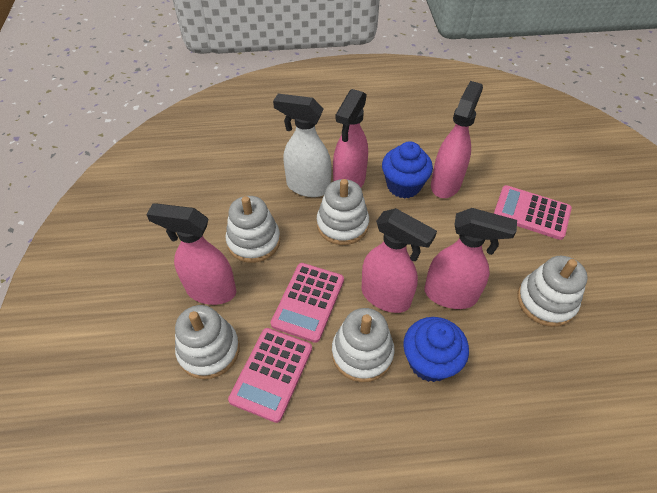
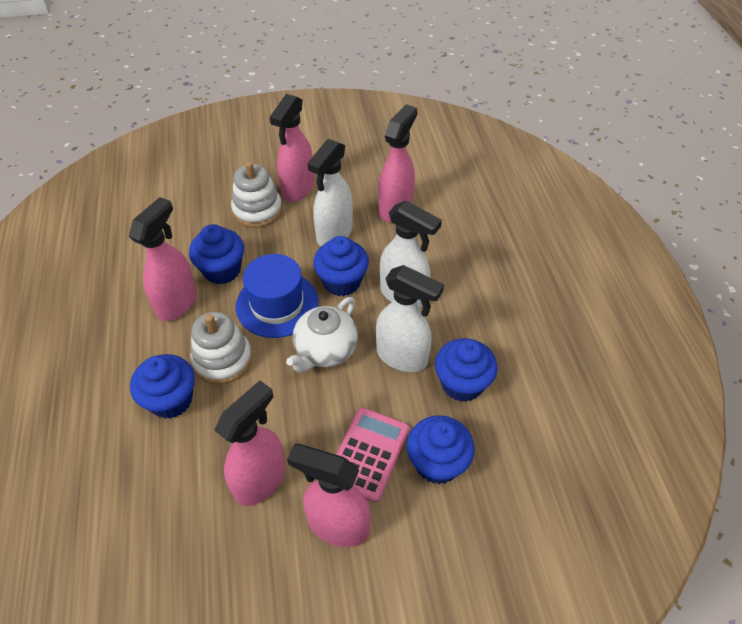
blue cupcake: [382,141,433,199] [403,317,469,382] = 2 -> [130,354,195,419] [189,224,244,284] [313,236,369,296] [407,415,475,484] [435,338,497,402] = 5
blue hat: none = 0 -> [236,254,318,338] = 1
pink calculator: [228,328,312,423] [271,263,344,343] [494,185,572,240] = 3 -> [336,407,409,503] = 1
white spray bottle: [273,94,332,197] = 1 -> [307,139,353,246] [376,265,444,372] [380,201,442,308] = 3
white stacking toy: [175,305,240,379] [226,196,281,263] [317,179,369,245] [332,308,395,382] [517,256,588,327] = 5 -> [191,312,252,384] [231,161,282,228] = 2
white teapot: none = 0 -> [286,297,358,373] = 1

